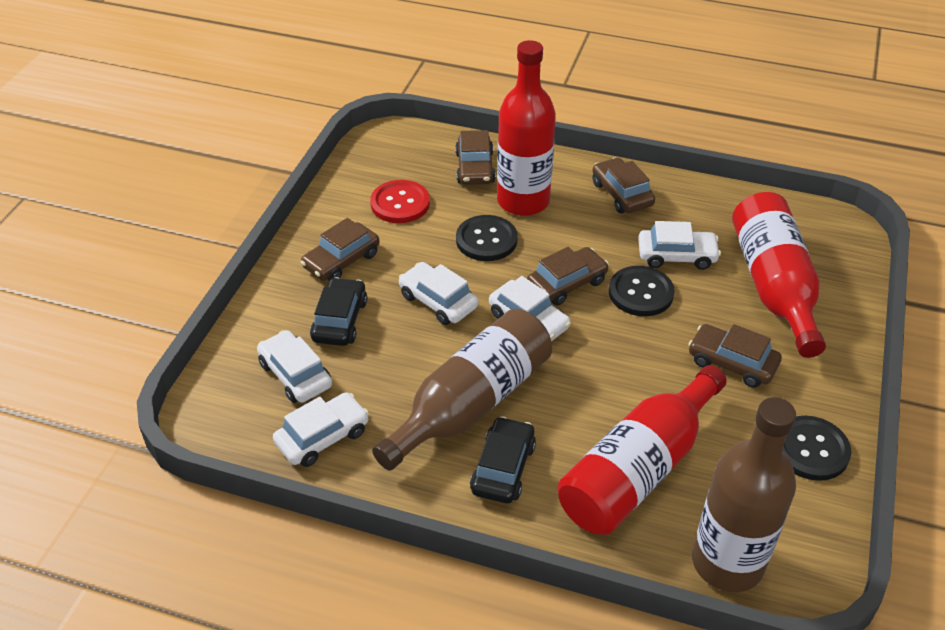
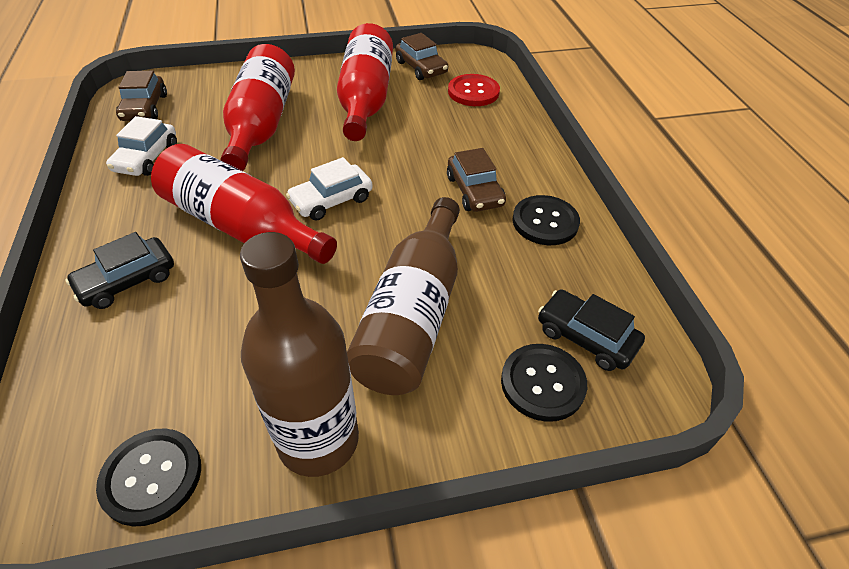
brown car: [300,218,380,281] [455,130,496,185] [527,247,609,305] [592,157,655,213] [688,324,782,388] = 5 -> [116,71,167,121] [395,33,448,80] [447,148,506,212] = 3
white car: [257,330,332,403] [273,392,369,467] [399,262,478,325] [489,276,571,342] [638,221,721,270] = 5 -> [106,116,177,176] [286,157,373,221] = 2

